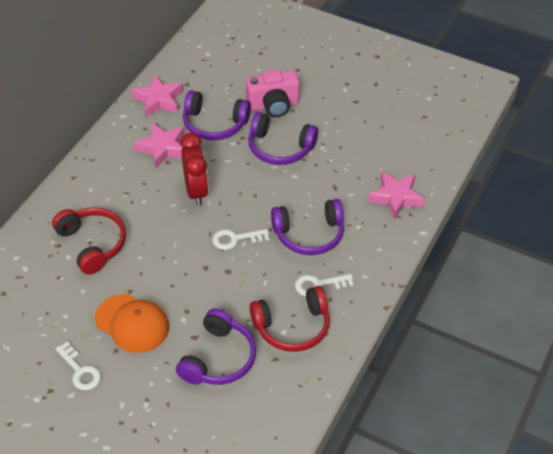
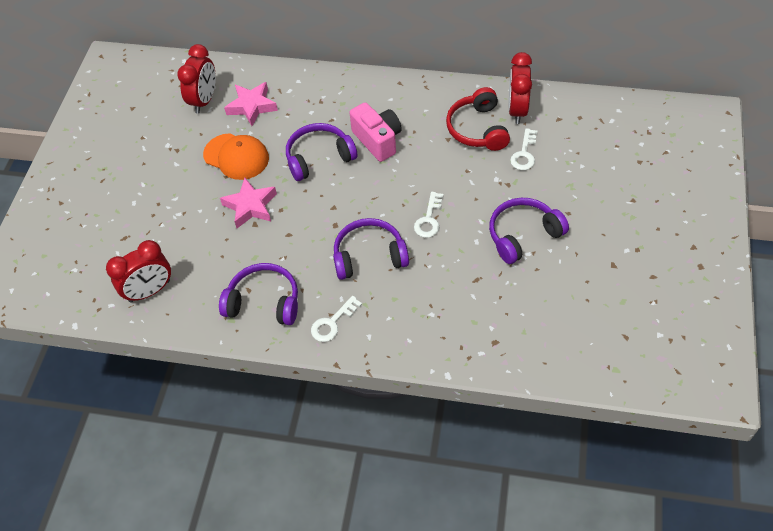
pink star: [131,74,183,117] [134,123,184,168] [368,171,425,220] = 3 -> [220,178,277,228] [224,82,278,126] = 2
red clock: [180,133,208,206] = 1 -> [106,240,171,303] [177,44,216,113] [508,52,532,124] = 3
red headphones: [52,207,126,274] [250,286,330,352] = 2 -> [446,87,510,151] = 1

